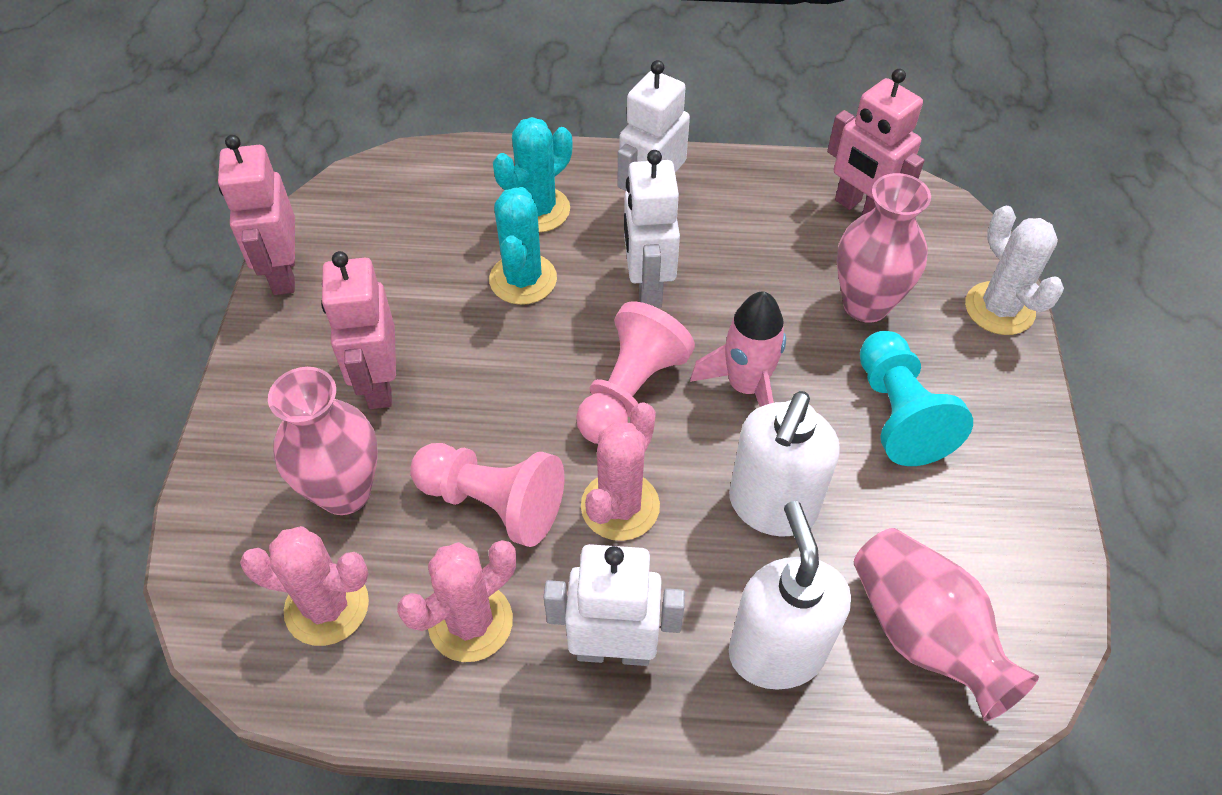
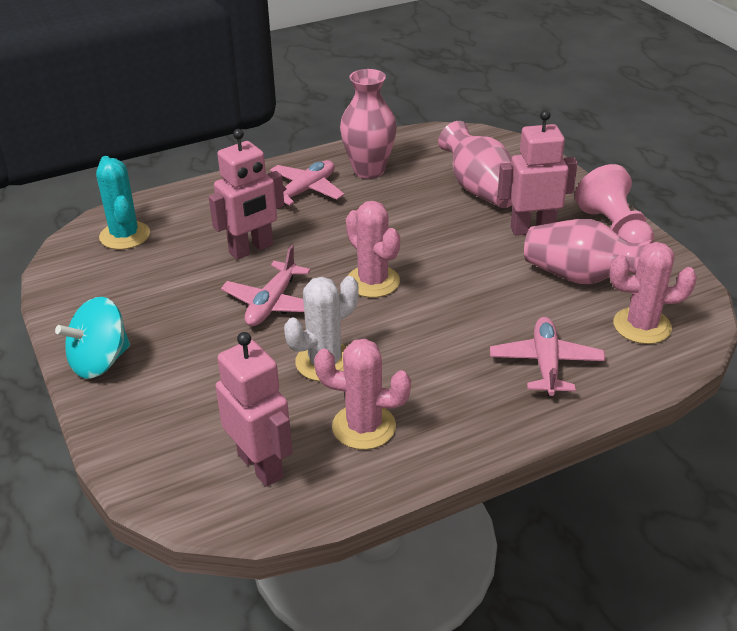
pink pawn: [410,443,564,547] [576,301,695,444] = 2 -> [575,164,654,243] = 1
pink plane: none = 0 -> [221,245,311,326] [270,160,344,207] [490,317,606,396] = 3
pink rocket: [690,292,786,407] = 1 -> none = 0
turquoise cactus: [489,187,557,305] [493,117,573,232] = 2 -> [96,156,150,250] = 1
turquoise pawn: [860,331,973,466] = 1 -> none = 0
turquoise spinning top: none = 0 -> [55,297,130,379] = 1
white robot: [544,544,685,666] [618,60,690,191] [624,150,680,308] = 3 -> none = 0
white soap dispenser: [729,391,840,537] [729,501,851,690] = 2 -> none = 0

